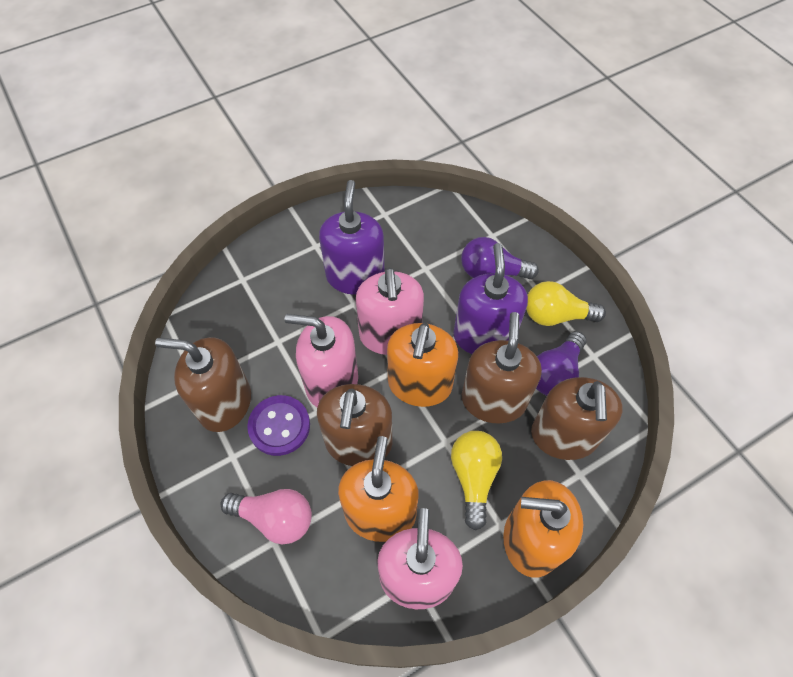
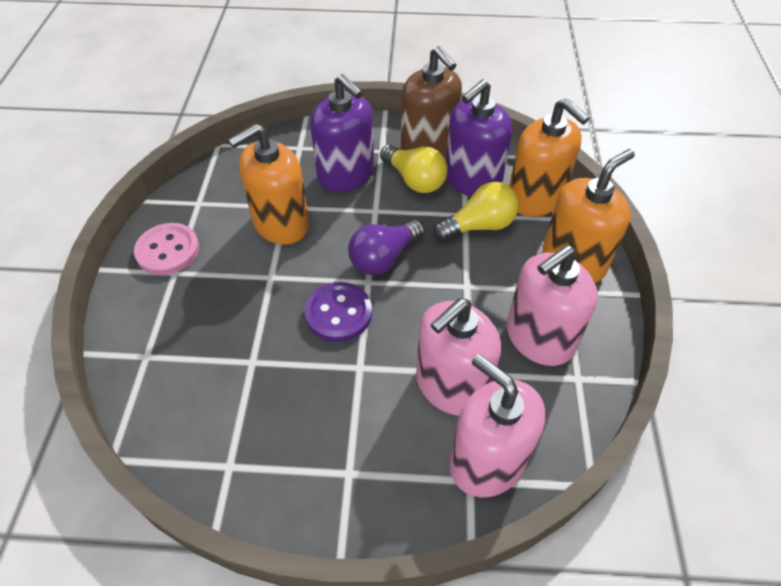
brown soap dispenser: [155,337,251,432] [317,384,392,466] [462,312,542,424] [531,377,623,460] = 4 -> [401,46,462,157] = 1
pink button: none = 0 -> [134,223,199,275] = 1
pink light bulb: [220,489,312,544] = 1 -> none = 0
purple light bulb: [461,237,539,279] [536,331,587,396] = 2 -> [348,220,425,275] = 1

